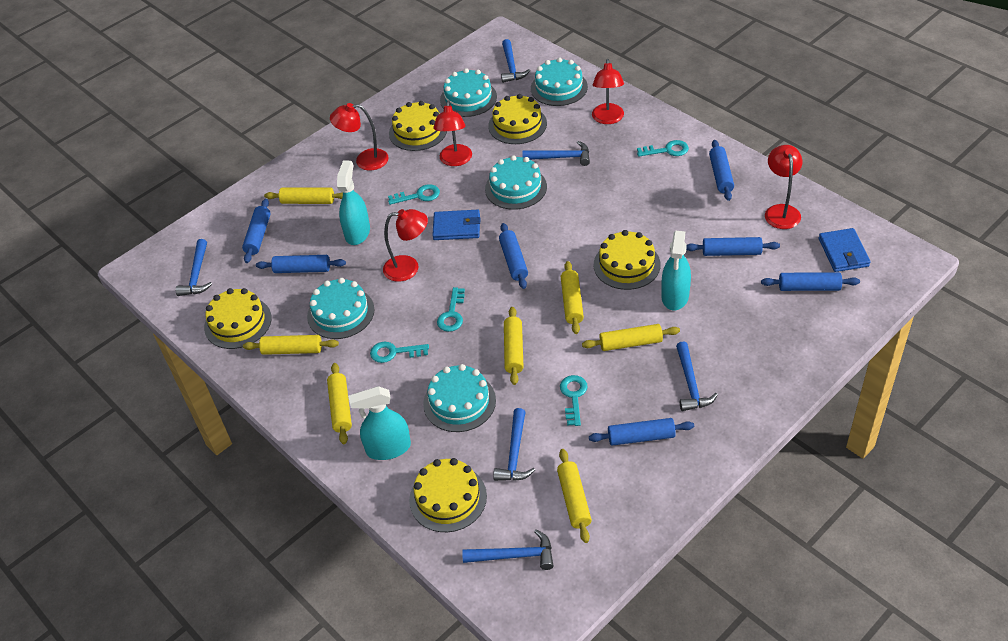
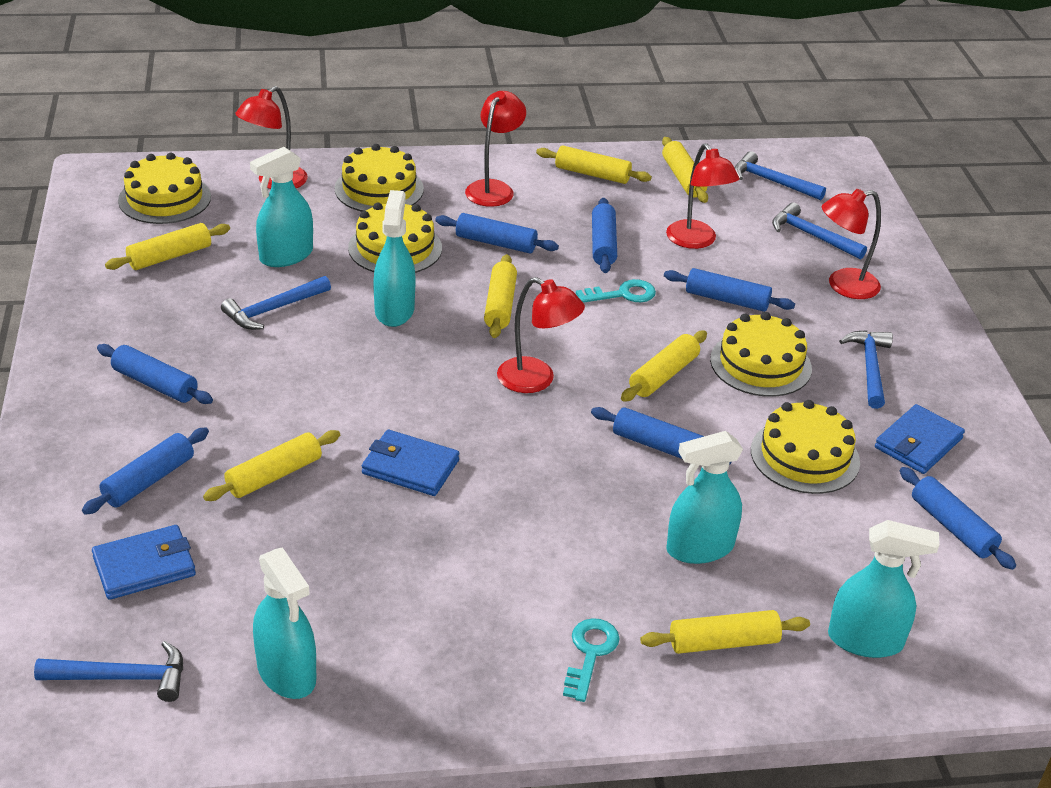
blue hammer: [176,239,212,296] [462,530,553,570] [493,408,535,481] [501,39,530,83] [522,141,590,166] [676,342,718,411] = 6 -> [34,641,183,702] [221,276,331,330] [734,151,826,200] [772,202,867,260] [839,330,893,409] = 5
blue wallet: [432,210,480,240] [819,228,871,272] = 2 -> [92,525,196,600] [362,430,459,496] [875,404,965,474] = 3
turquoise cake: [307,278,374,339] [423,364,496,432] [440,68,497,117] [485,155,547,210] [531,58,588,106] = 5 -> none = 0
turquoise key: [370,342,429,363] [388,184,440,205] [437,287,465,332] [560,375,588,426] [637,140,689,157] = 5 -> [563,618,620,702] [576,279,656,303] = 2
turquoise spray bottle: [337,161,370,245] [348,386,411,460] [661,231,691,310] = 3 -> [250,147,313,267] [253,547,316,699] [373,190,416,327] [666,431,743,564] [828,520,940,658] = 5

